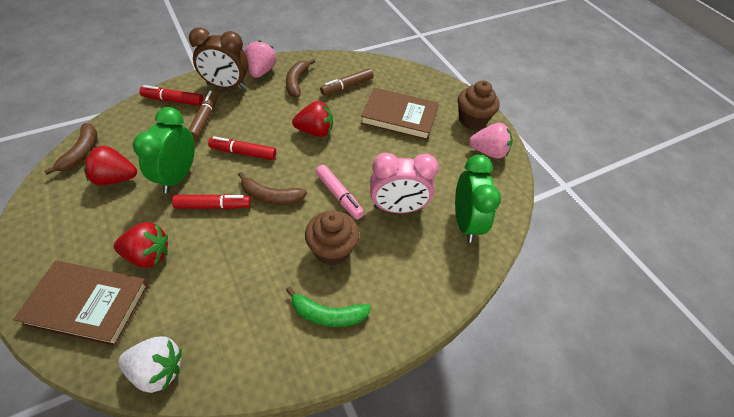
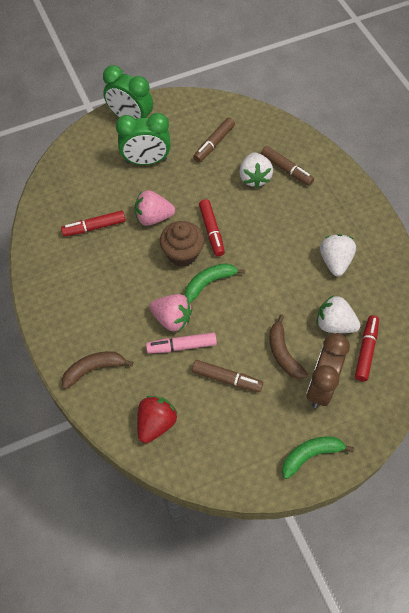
brown banana: [44,123,97,175] [238,172,307,205] [286,59,315,98] = 3 -> [62,351,133,389] [269,314,308,379] = 2
brown book: [13,260,149,347] [360,87,439,141] = 2 -> none = 0
brown cupcake: [305,210,360,266] [458,80,500,130] = 2 -> [160,221,204,267] = 1
brown marker: [189,91,218,140] [320,68,374,96] = 2 -> [192,360,263,392] [193,118,235,162] [261,146,314,186] = 3
green banana: [286,287,371,327] = 1 -> [185,263,245,303] [282,436,354,479] = 2
pink clock: [370,153,439,213] = 1 -> none = 0
red strawberry: [84,146,137,185] [114,222,168,267] [292,101,333,137] = 3 -> [137,396,177,443] = 1
white strawberry: [118,336,182,393] = 1 -> [239,152,273,188] [317,295,361,333] [320,234,356,276] = 3

